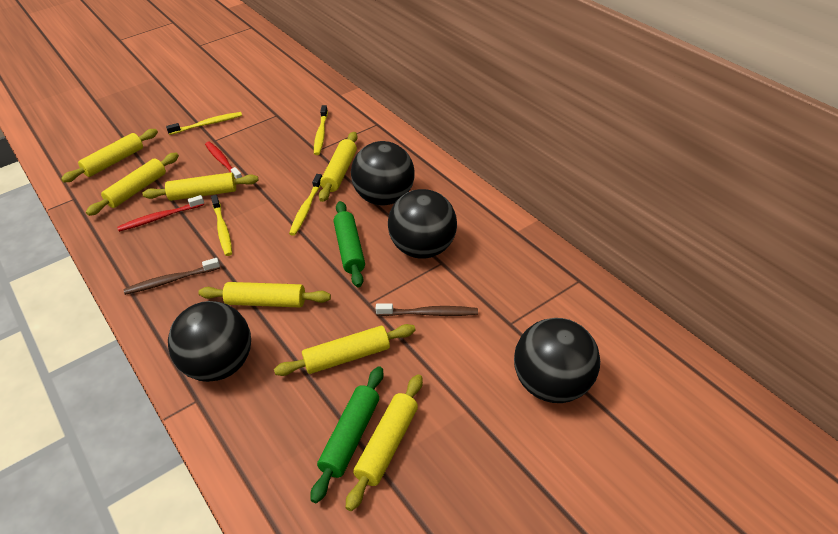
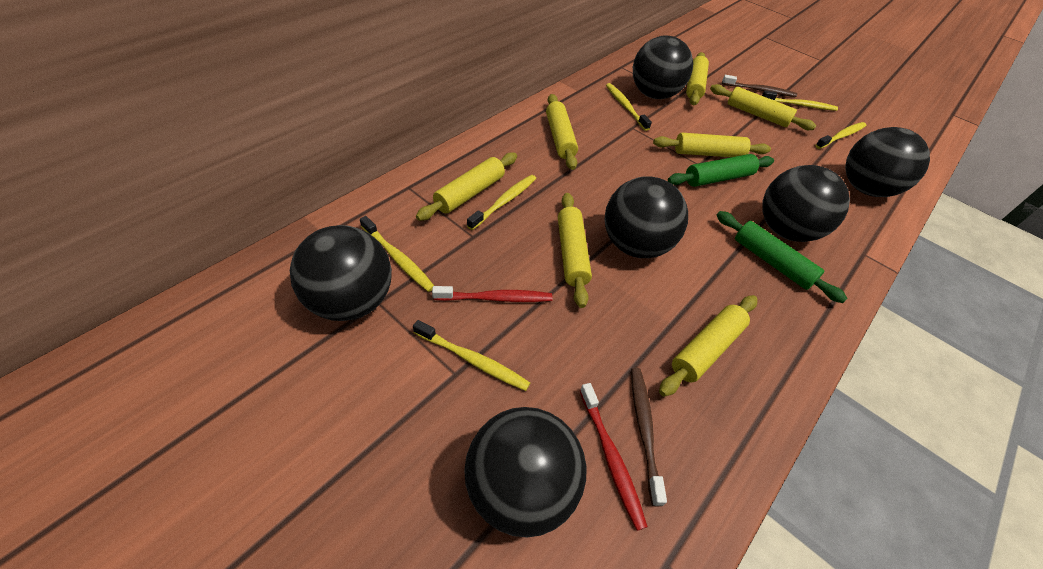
black ball: [168,301,251,382] [351,141,415,205] [388,189,457,259] [514,318,600,403] = 4 -> [290,225,392,321] [464,407,587,538] [605,176,688,258] [633,35,693,99] [762,165,850,242] [845,127,930,197] = 6
yellow toothbrush: [166,112,242,135] [211,195,232,256] [289,174,322,236] [314,105,328,155] = 4 -> [360,216,434,292] [413,320,530,391] [467,175,536,230] [606,83,652,131] [762,90,838,111] [815,122,867,149] = 6

